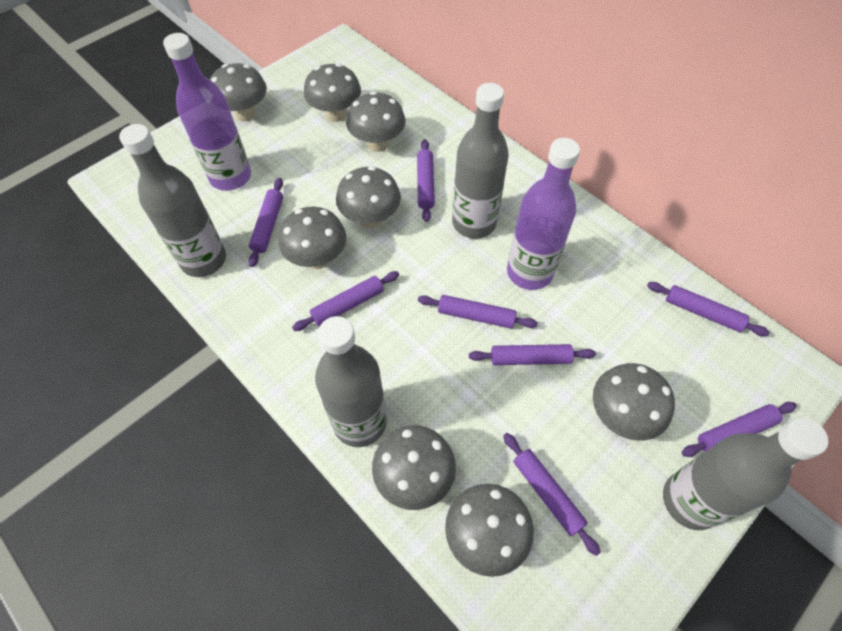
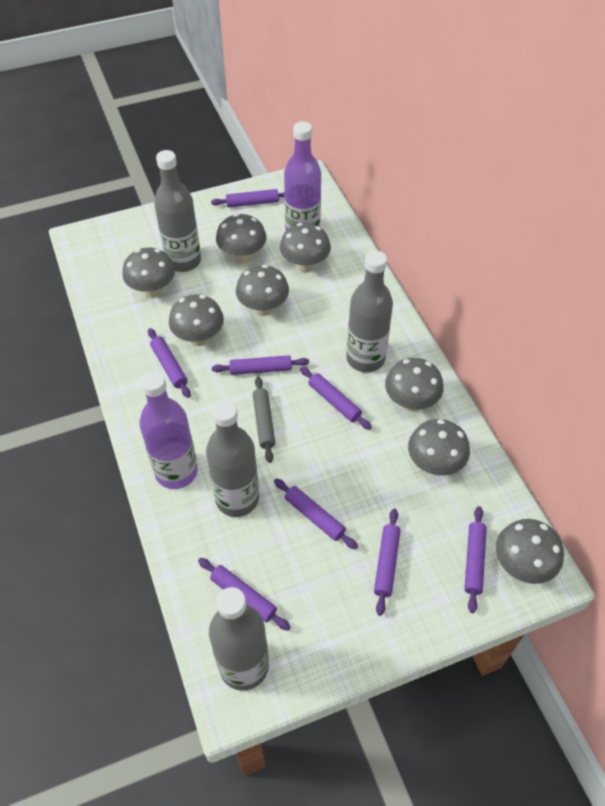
grey rolling pin: none = 0 -> [253,377,275,463] = 1

